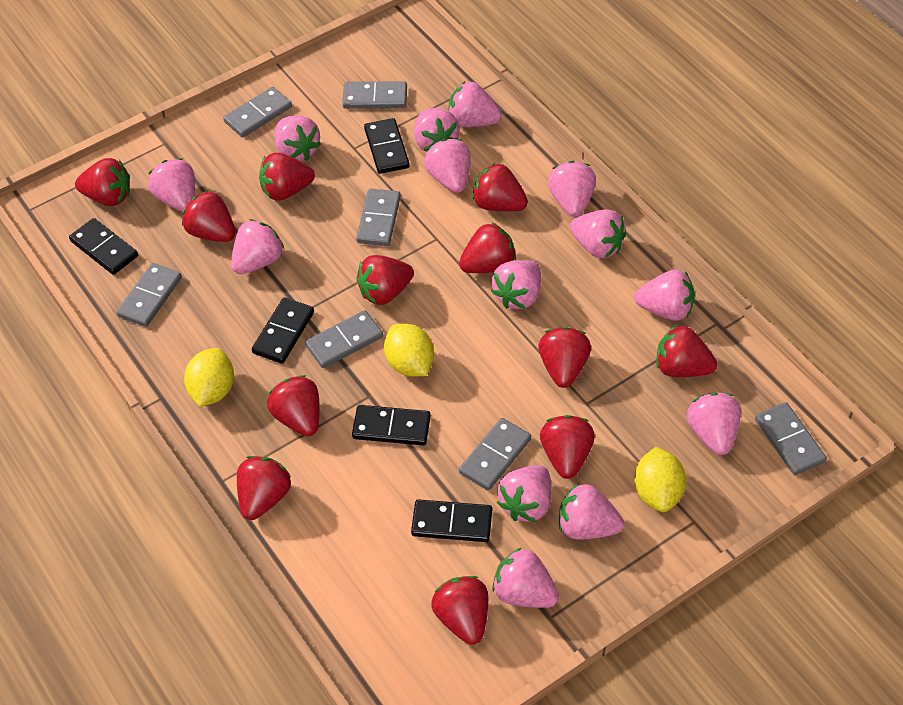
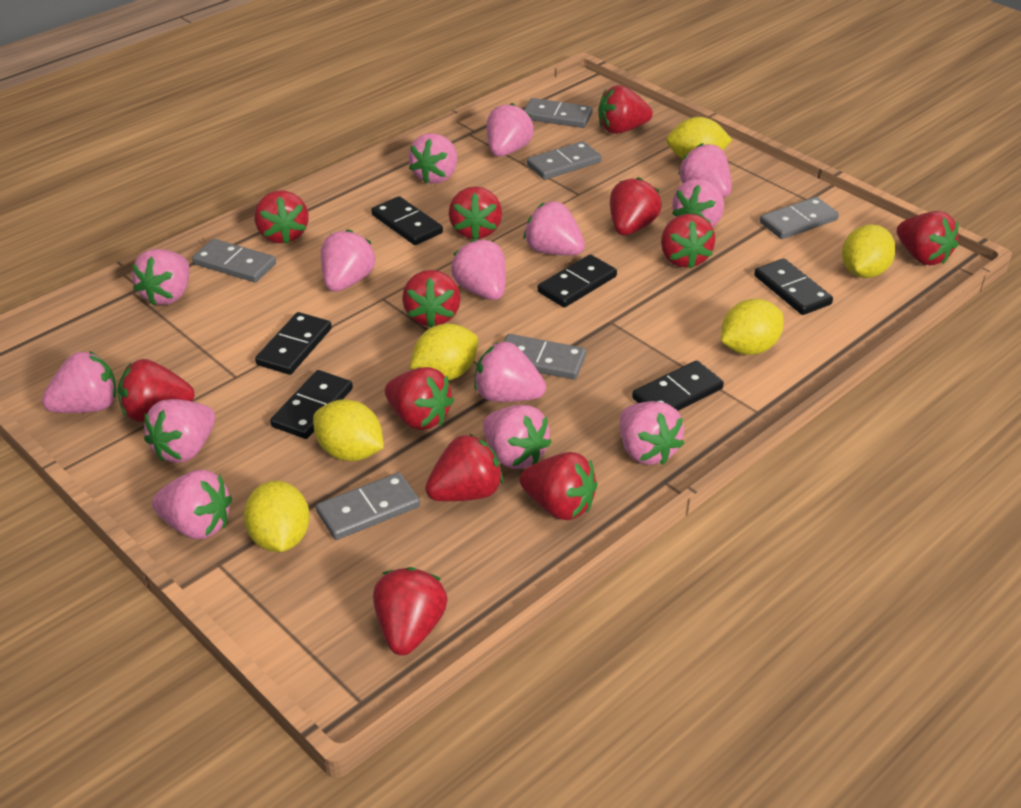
black domino: [69,218,138,275] [252,297,314,364] [352,405,431,446] [364,118,410,174] [411,499,492,542] = 5 -> [255,312,332,375] [270,370,353,439] [371,196,443,245] [537,254,617,308] [632,360,724,411] [754,258,833,315] = 6
grey domino: [117,263,182,327] [223,87,292,138] [305,310,383,368] [342,81,407,109] [356,188,401,246] [459,418,531,491] [755,402,827,475] = 7 -> [192,239,276,282] [316,472,420,540] [504,334,586,380] [524,98,593,128] [527,141,601,180] [760,197,839,239] = 6
yellow lemon: [184,348,234,407] [384,324,434,377] [634,447,686,512] = 3 -> [244,481,310,552] [313,399,384,461] [410,323,478,380] [666,117,732,159] [721,299,784,355] [842,224,896,278] = 6

